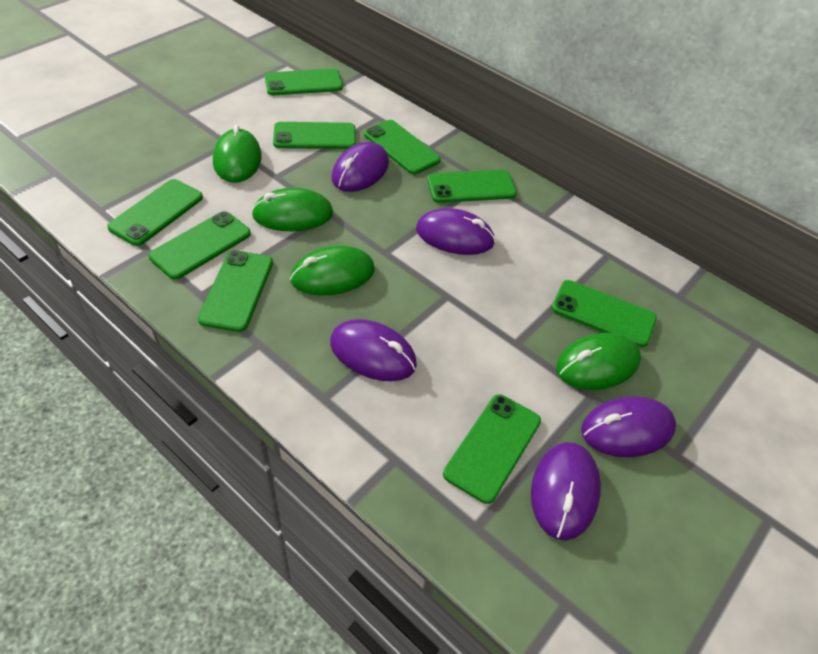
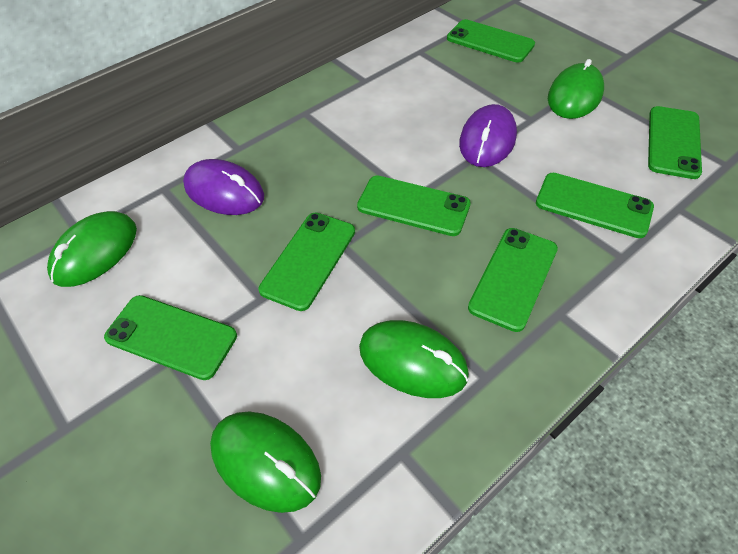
green phone: [107,179,203,246] [149,211,251,280] [198,250,273,332] [265,69,343,95] [273,122,356,149] [364,120,441,174] [427,170,517,203] [443,394,541,504] [551,280,657,347] = 9 -> [104,295,237,380] [258,213,355,311] [357,176,471,236] [447,19,535,63] [468,228,558,332] [536,173,654,238] [648,106,702,179] = 7
purple mouse: [330,319,417,381] [331,142,389,192] [416,208,495,255] [531,442,601,540] [581,396,676,457] = 5 -> [183,159,264,215] [459,104,517,167] = 2

